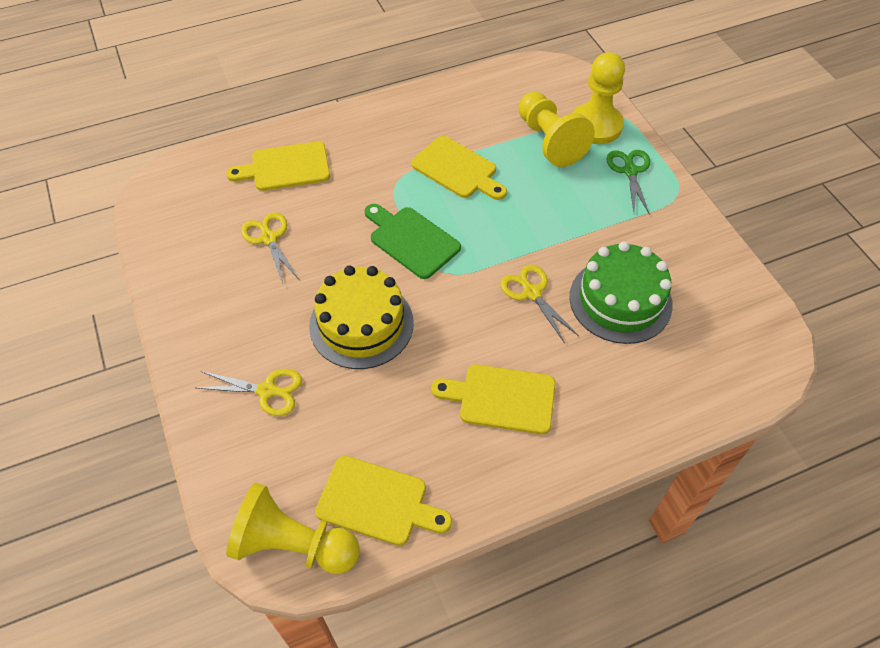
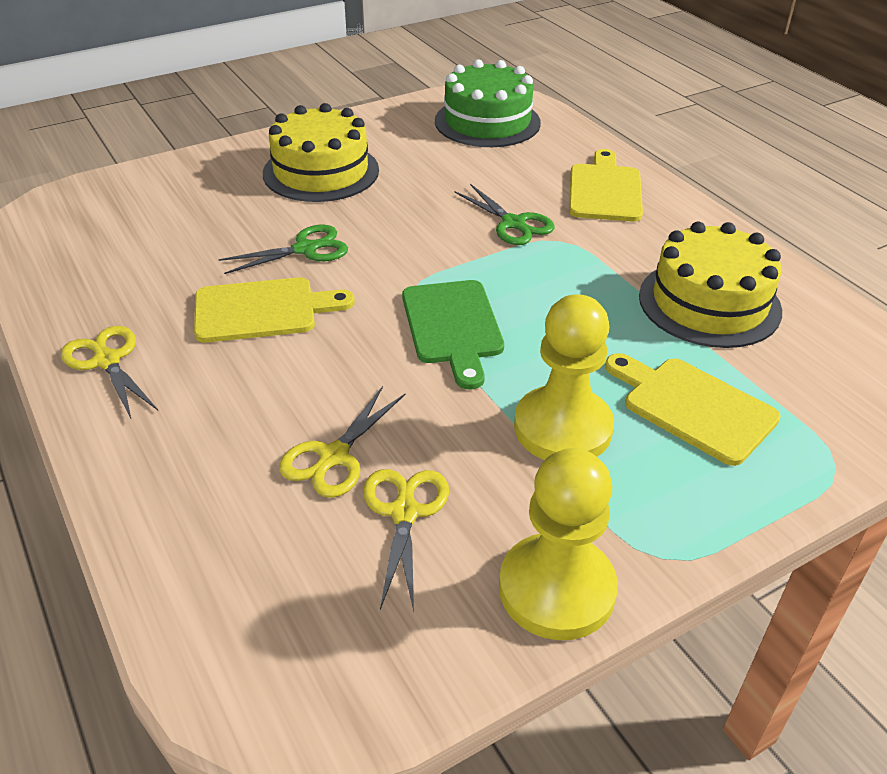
green scissors: [606,150,650,215] = 1 -> [218,225,348,274] [455,184,555,245] = 2
yellow cake: [309,265,414,369] = 1 -> [263,103,379,202] [639,222,782,348] = 2
yellow cutting board: [226,141,330,191] [315,456,452,546] [411,136,507,200] [431,364,556,434] = 4 -> [194,277,355,343] [569,149,643,222] [605,353,781,466] = 3
yellow pawn: [226,482,360,574] [518,92,595,167] [572,52,625,144] = 3 -> [499,448,618,640] [514,294,614,460] = 2

